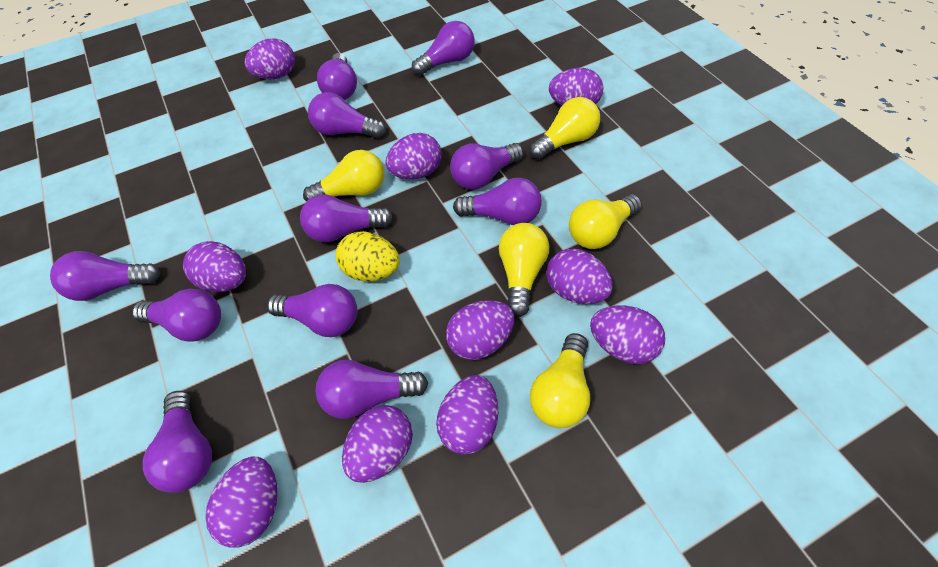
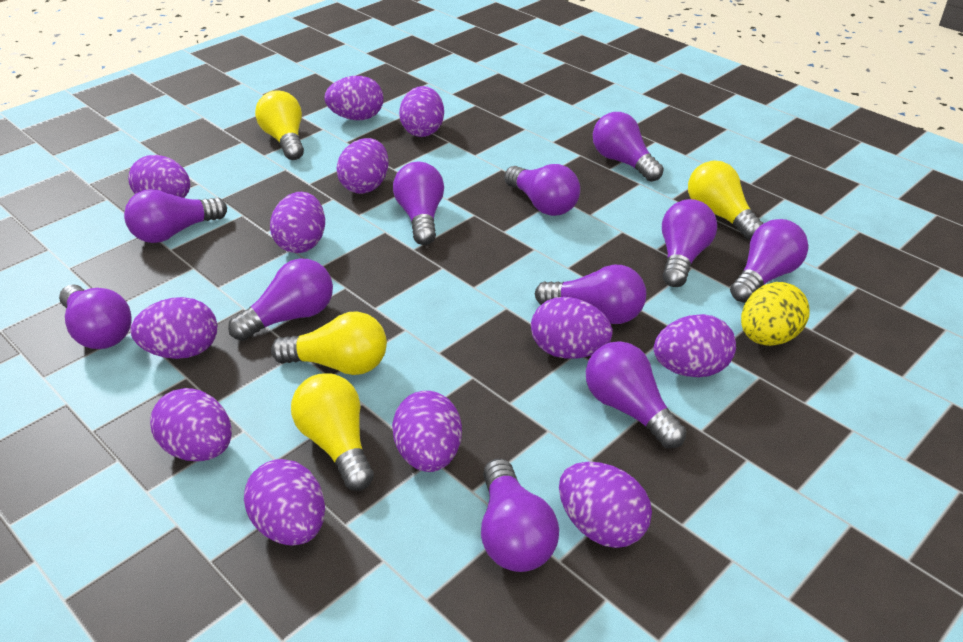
purple egg: [183,241,246,292] [205,457,277,548] [244,39,295,80] [342,405,413,483] [386,133,442,179] [436,375,498,455] [446,300,514,360] [546,249,613,304] [549,68,603,106] [590,305,665,364] = 10 -> [128,155,190,198] [130,297,217,359] [150,388,232,461] [244,459,325,546] [270,192,325,253] [324,76,383,120] [337,138,388,194] [392,391,462,472] [399,86,444,137] [531,297,613,359] [559,462,652,548] [654,314,736,377] = 12
yellow light bulb: [303,150,384,202] [499,223,549,317] [529,97,600,160] [530,333,590,428] [569,194,642,249] = 5 -> [255,90,304,160] [271,311,387,375] [291,373,374,491] [688,161,763,240] = 4

